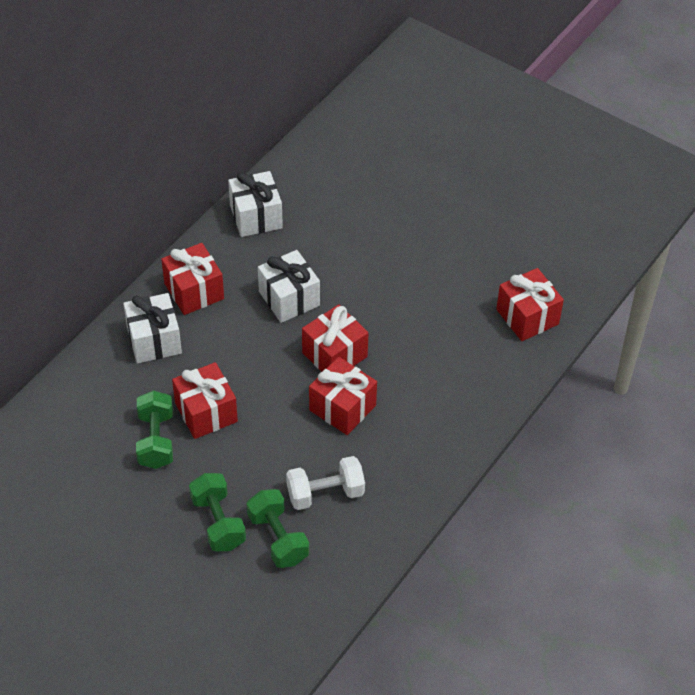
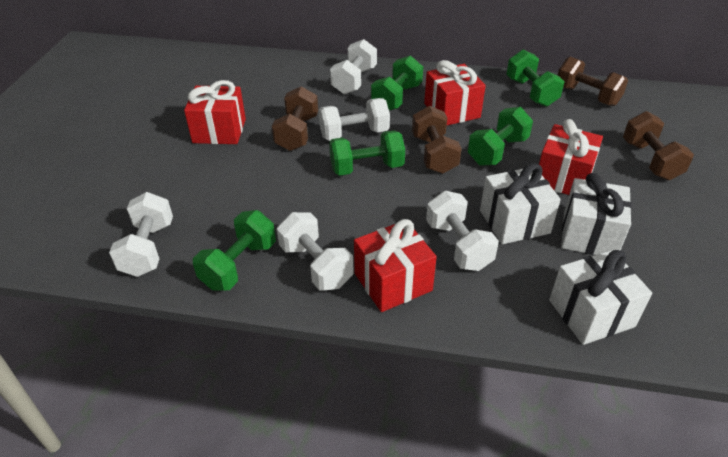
brown dumbbell: none = 0 -> [272,86,318,151] [412,106,462,174] [558,57,628,106] [623,111,694,180] = 4
green dumbbell: [136,390,173,469] [189,473,246,551] [247,489,309,568] = 3 -> [193,210,276,291] [329,131,405,176] [371,55,423,110] [468,107,533,166] [506,50,565,107] = 5
red gift: [161,243,224,315] [172,362,238,439] [302,305,368,372] [309,357,377,435] [496,268,564,341] = 5 -> [184,80,246,144] [354,219,437,312] [424,60,486,125] [539,119,603,195] = 4
white dumbbell: [286,456,365,510] = 1 -> [109,192,173,277] [277,212,354,290] [318,98,390,141] [330,39,377,94] [426,191,499,271] = 5

